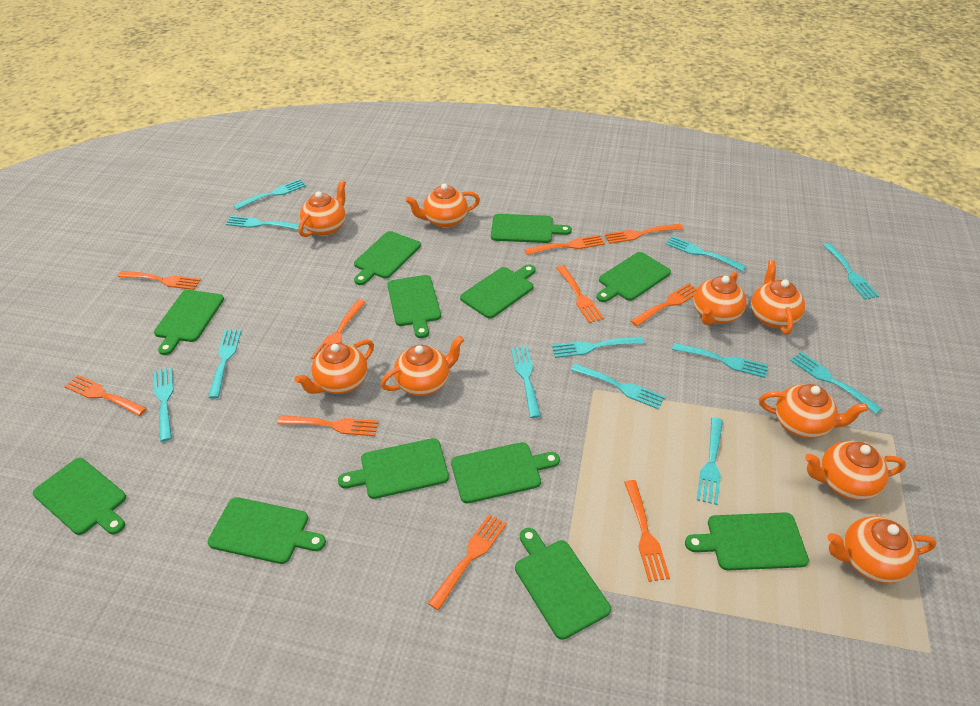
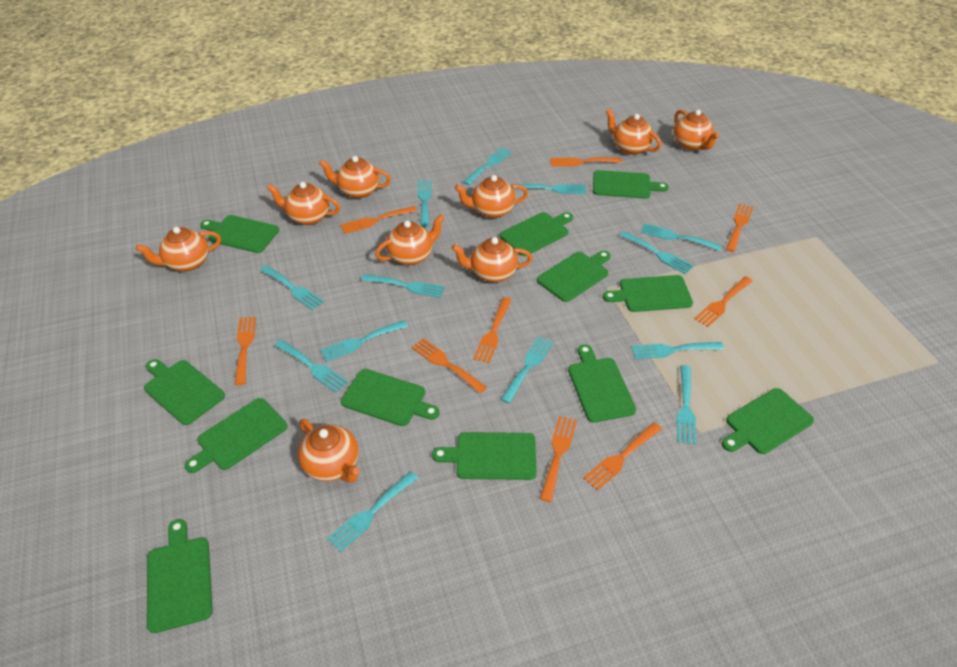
orange fork: [64,375,147,416] [118,271,201,290] [277,415,379,436] [311,299,366,360] [428,514,507,610] [525,235,605,255] [556,265,604,323] [604,224,683,244] [624,480,670,582] [631,283,697,326] = 10 -> [235,316,256,385] [340,206,416,234] [412,338,487,393] [473,297,512,363] [540,416,577,502] [550,157,622,167] [583,423,662,491] [694,276,753,327] [726,203,753,252] = 9
turquoise fork: [154,367,174,442] [208,330,241,398] [226,216,299,230] [233,179,306,210] [511,346,541,418] [552,336,644,358] [571,364,665,409] [666,236,746,271] [672,343,768,378] [697,418,723,505] [790,352,882,414] [823,243,879,300] = 12 -> [260,265,325,310] [275,340,348,392] [320,320,408,362] [327,471,418,552] [361,274,445,298] [418,180,432,227] [463,147,512,185] [501,336,554,403] [513,184,586,194] [619,231,694,274] [631,342,724,359] [641,223,721,251] [677,365,696,445] = 13

